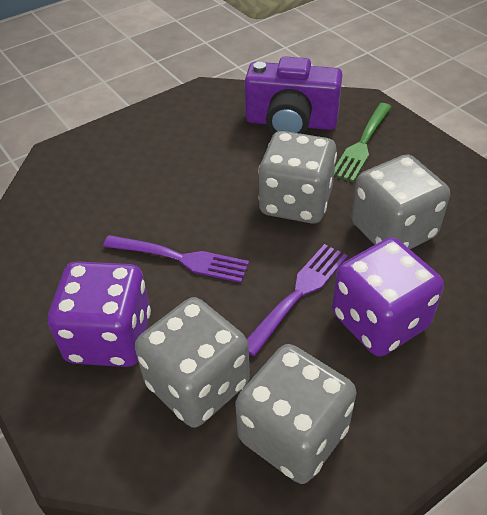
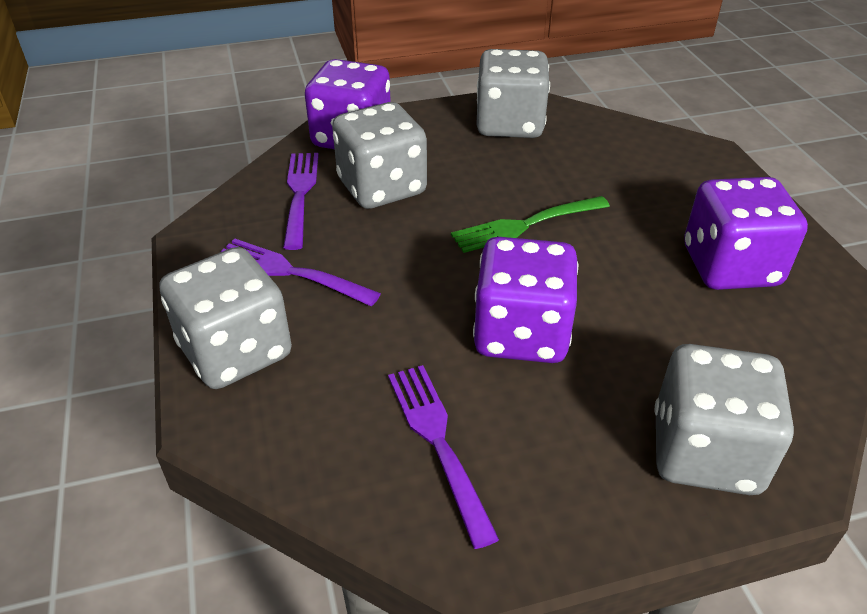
purple camera: [245,56,342,134] = 1 -> none = 0
purple dice: [48,261,151,367] [332,238,444,357] = 2 -> [305,59,391,149] [473,237,578,363] [684,177,808,290] = 3
purple fork: [103,235,249,283] [247,244,348,356] = 2 -> [221,238,381,306] [283,153,319,250] [388,365,499,549] = 3

